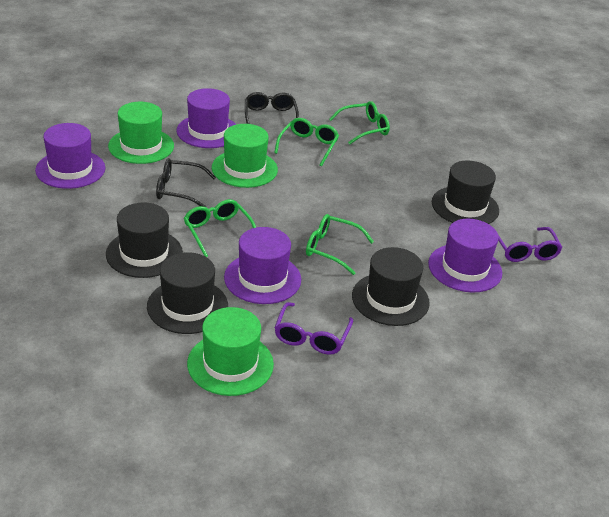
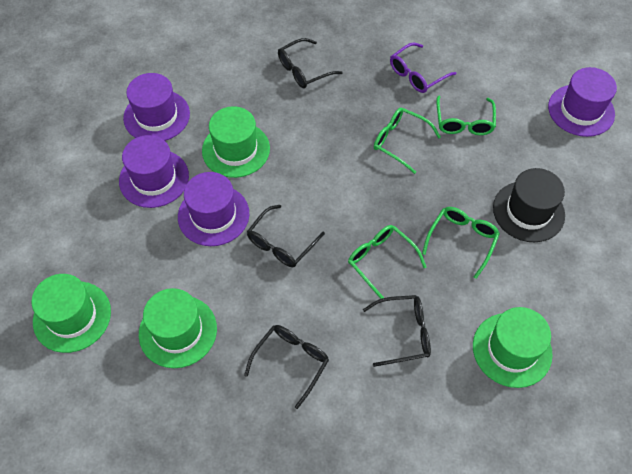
black glasses: [156,158,216,207] [245,92,299,124] = 2 -> [244,325,329,409] [247,205,325,267] [278,38,343,88] [363,295,431,367] = 4
black hat: [106,202,183,278] [147,252,228,334] [352,247,430,326] [432,161,499,224] = 4 -> [493,168,565,242] = 1
green hat: [108,102,174,164] [187,307,274,396] [212,124,278,188] = 3 -> [32,274,111,353] [139,288,217,368] [202,106,270,178] [473,307,553,388] = 4
purple glasses: [274,302,353,355] [498,227,563,262] = 2 -> [390,42,456,93] = 1

